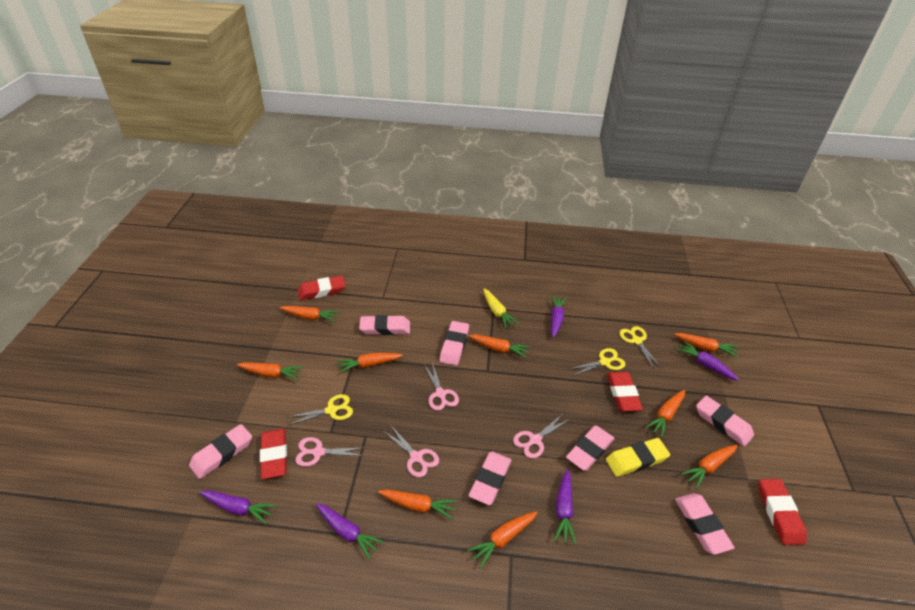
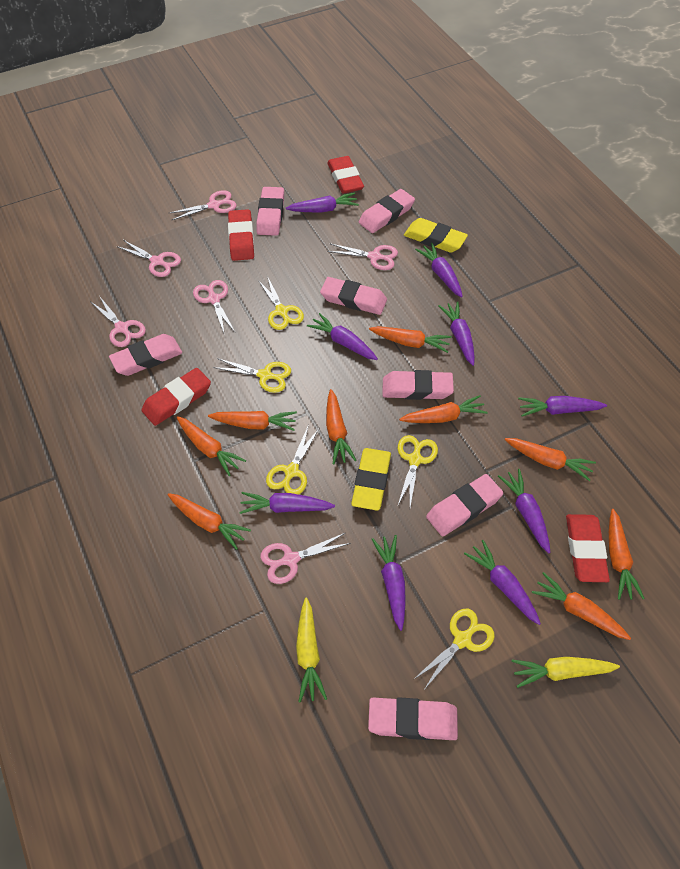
pink scissors: [295,437,364,467] [383,426,439,477] [424,362,459,411] [513,414,570,458] = 4 -> [91,296,146,347] [116,240,181,277] [170,190,237,220] [193,280,235,335] [260,533,351,584] [327,243,398,270] = 6
purple carrot: [200,490,276,524] [316,503,384,560] [551,295,567,338] [554,469,576,544] [676,341,739,381] = 5 -> [239,492,335,514] [286,193,359,212] [307,313,378,360] [372,535,406,631] [415,243,463,297] [438,301,475,366] [464,540,541,625] [498,469,550,554] [518,396,607,417] = 9
yellow carrot: [483,289,519,329] = 1 -> [296,597,327,703] [511,657,620,688] = 2
yellow eraser: [606,438,670,477] = 1 -> [351,448,391,511] [404,218,468,253] = 2
yellow scissors: [287,394,353,426] [570,348,625,376] [619,326,661,369] = 3 -> [213,358,291,393] [258,276,304,330] [266,424,320,495] [397,435,438,507] [413,609,495,691] = 5

